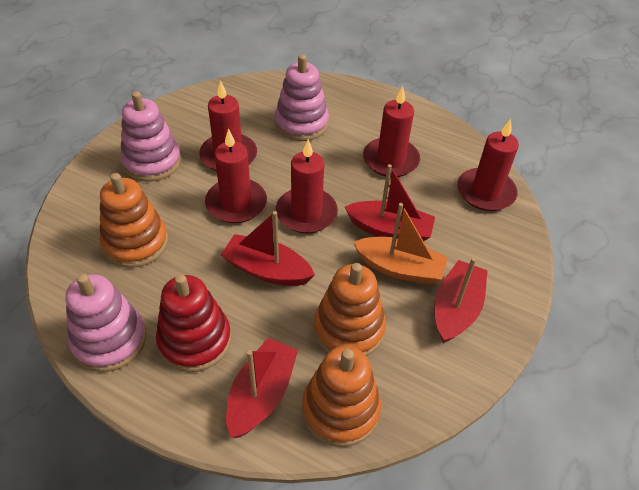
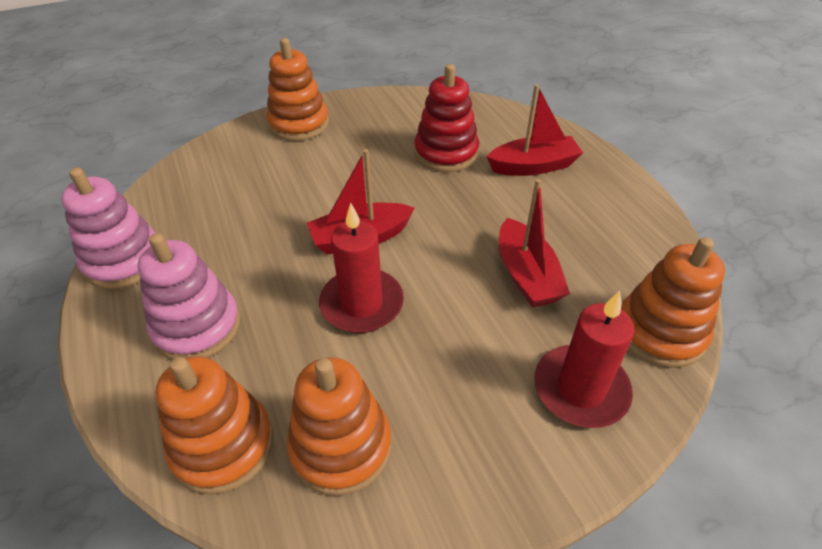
orange boat: [353,203,448,284] = 1 -> none = 0
orange stacking toy: [100,173,168,268] [302,346,381,447] [314,263,386,356] = 3 -> [155,356,273,495] [267,38,329,141] [287,357,392,496] [621,237,725,368] = 4
pink stacking toy: [66,274,146,372] [120,91,181,182] [275,55,329,141] = 3 -> [61,168,156,289] [137,233,240,360] = 2
red boat: [221,211,315,286] [226,338,298,438] [345,164,435,241] [434,258,488,343] = 4 -> [307,149,415,255] [487,84,583,176] [499,179,570,307] = 3
red candle: [199,80,257,171] [205,128,267,223] [276,139,338,233] [363,86,420,177] [458,119,519,211] = 5 -> [319,203,404,333] [534,291,634,428] = 2

